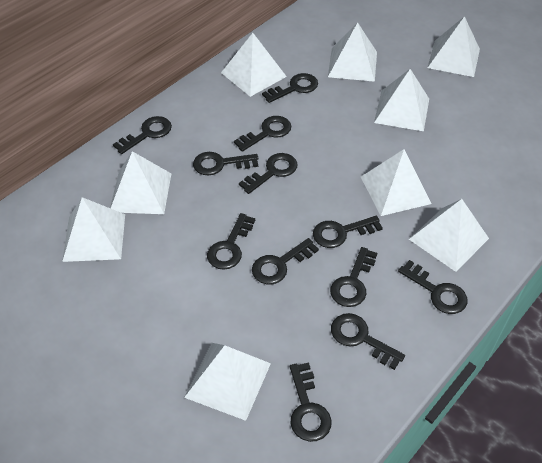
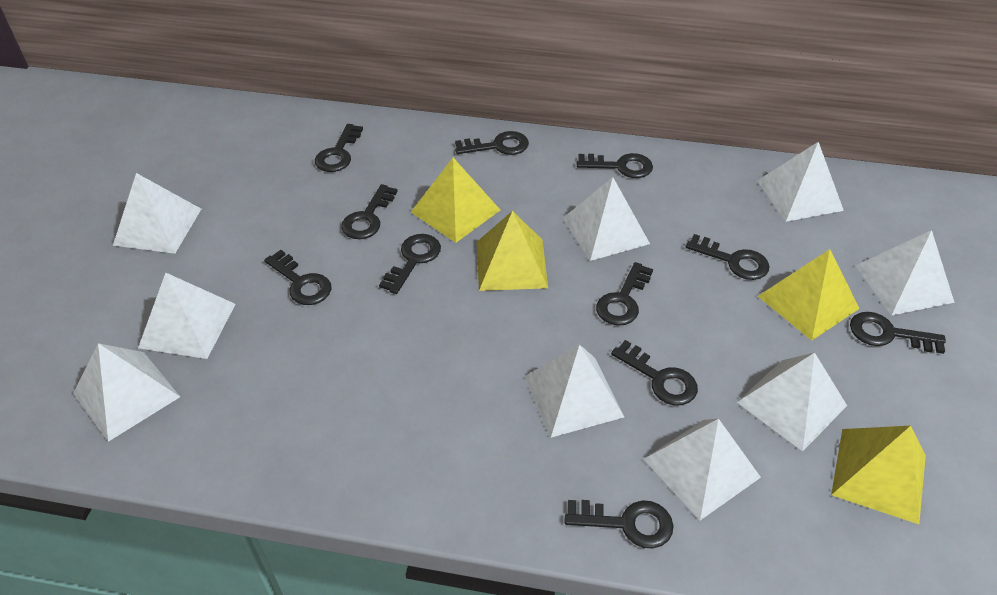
black key: [113,116,172,154] [193,152,258,175] [207,213,255,270] [234,116,291,152] [239,153,298,194] [252,238,319,284] [262,73,318,103] [290,362,332,442] [313,216,383,248] [330,247,377,307] [331,313,405,370] [398,260,467,314] = 12 -> [264,250,331,305] [315,124,363,172] [341,184,398,239] [379,234,441,294] [455,131,529,155] [565,500,674,548] [577,153,653,178] [596,262,653,326] [611,340,698,405] [686,234,769,280] [850,312,946,354] = 11
yellow pyramid: none = 0 -> [411,158,500,243] [477,211,548,291] [758,249,860,341] [831,426,926,524] = 4

